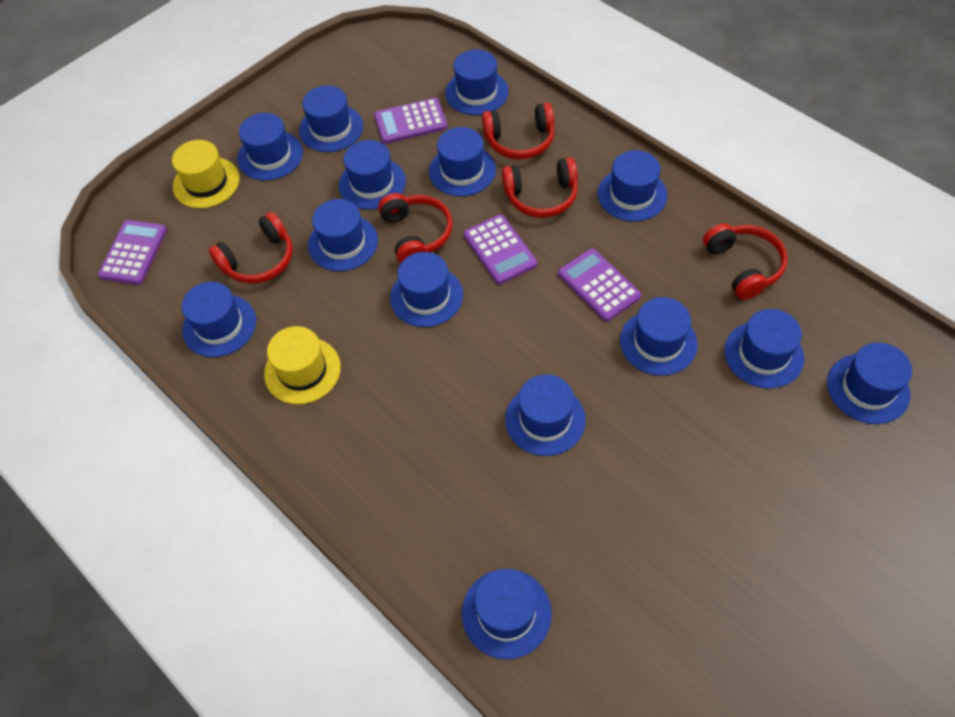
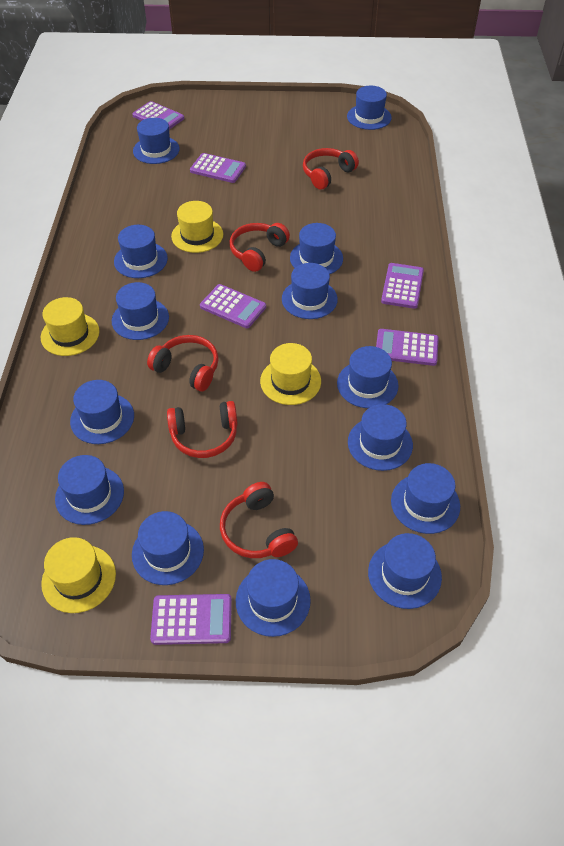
purple calculator: [98,220,167,285] [374,98,447,144] [463,215,538,284] [558,248,642,321] = 4 -> [132,101,184,130] [150,594,232,645] [190,153,246,183] [200,284,266,328] [376,329,439,366] [381,263,424,309] = 6
yellow hat: [172,140,240,208] [264,326,341,404] = 2 -> [41,297,99,356] [41,537,116,613] [171,201,223,253] [260,343,321,405] = 4

